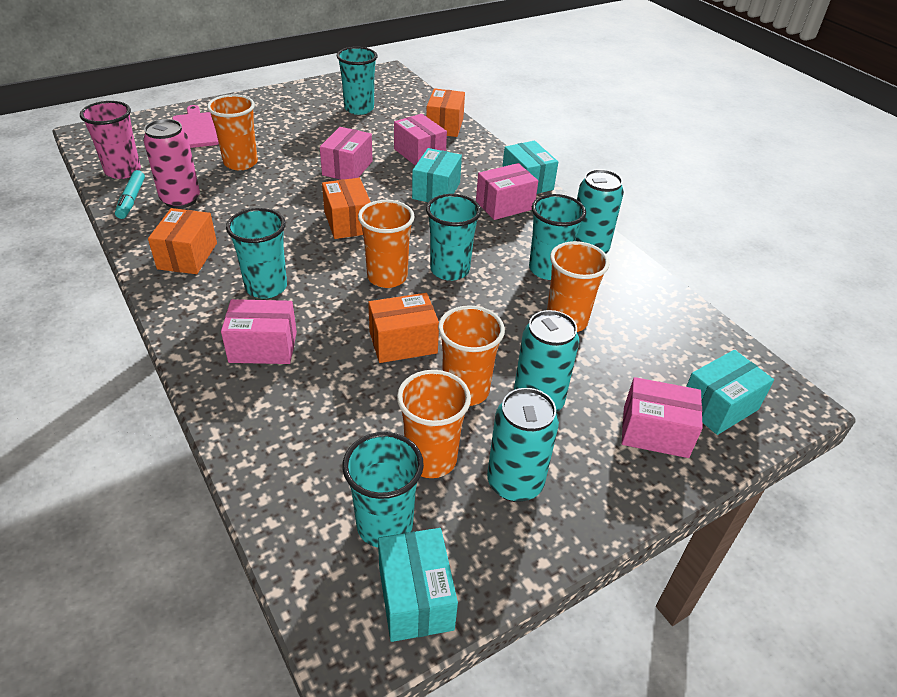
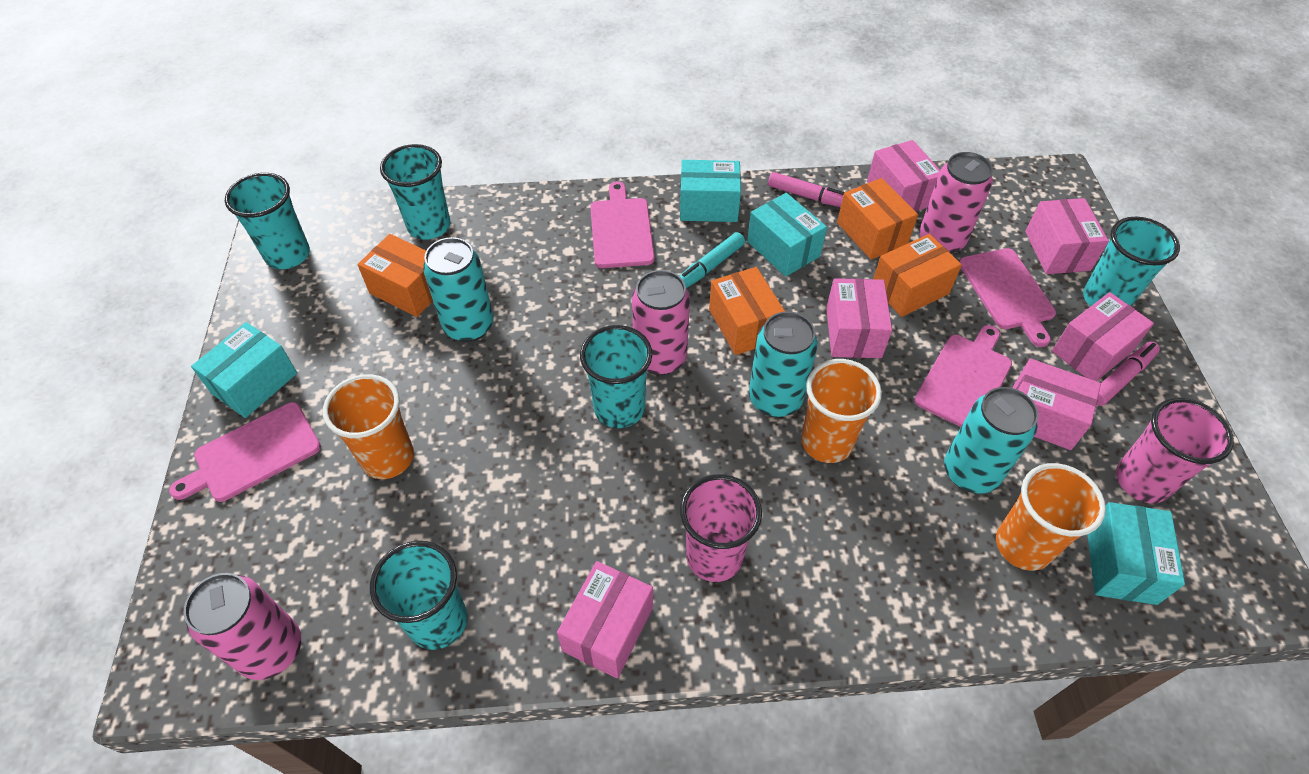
orange cup: [207,94,258,170] [358,200,415,288] [397,370,471,478] [438,305,505,406] [547,241,610,332] = 5 -> [323,374,414,479] [801,359,882,463] [996,463,1106,571] = 3
pink box: [221,299,297,364] [320,127,373,180] [394,114,447,166] [476,163,538,220] [622,377,703,458] = 5 -> [557,561,653,678] [826,278,892,358] [867,140,940,212] [1013,358,1101,450] [1025,198,1109,274] [1052,292,1154,381] = 6
pink can: [143,119,200,209] = 1 -> [184,573,301,680] [632,270,690,375] [919,152,993,254] = 3
pink cup: [80,101,141,179] = 1 -> [680,474,762,582] [1116,398,1234,503] = 2
pink cutting board: [172,105,219,148] = 1 -> [169,402,321,502] [590,181,655,268] [914,325,1012,427] [959,248,1056,347] = 4
pink marker: none = 0 -> [768,172,844,207] [1097,341,1160,406] = 2

